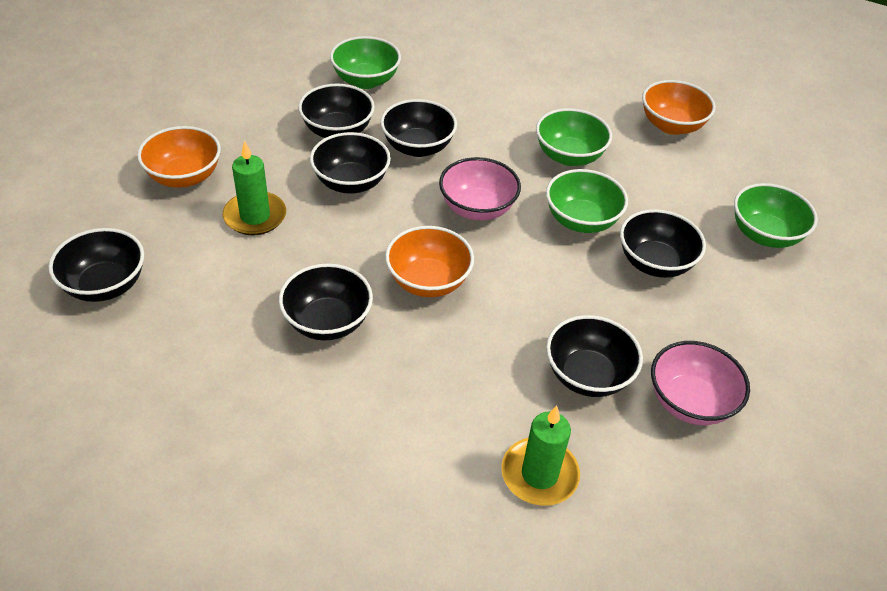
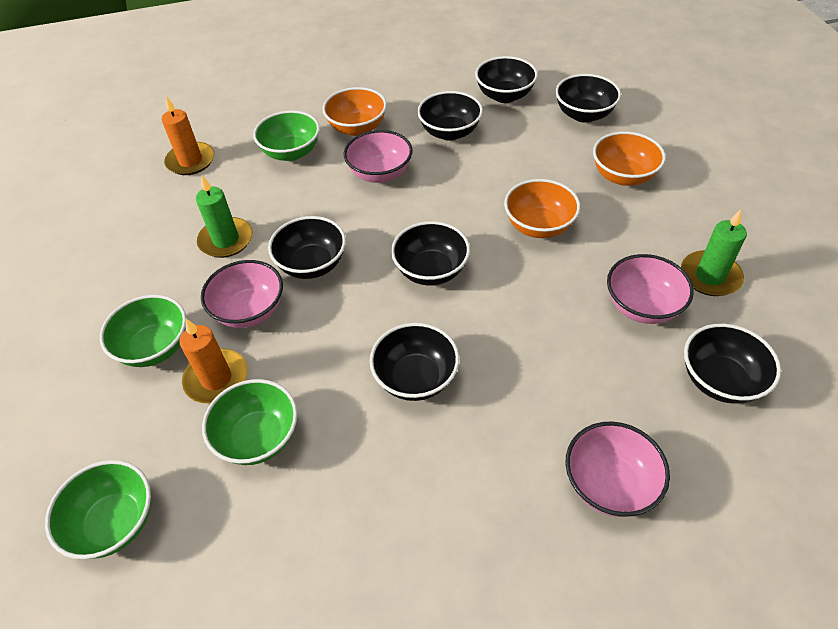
orange candle: none = 0 -> [162,96,214,175] [179,319,248,404] = 2
pink bowl: [439,157,521,221] [651,341,750,425] = 2 -> [201,260,283,328] [344,130,413,183] [566,422,670,517] [607,254,694,324] = 4

